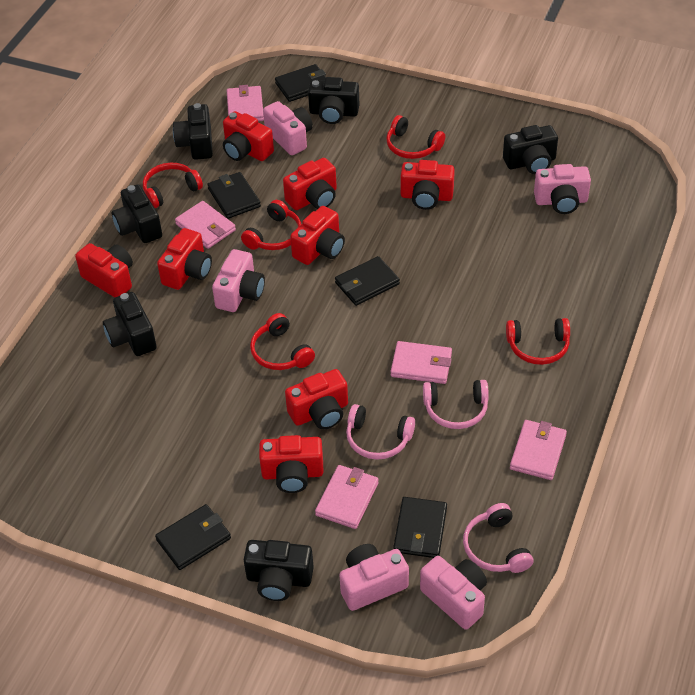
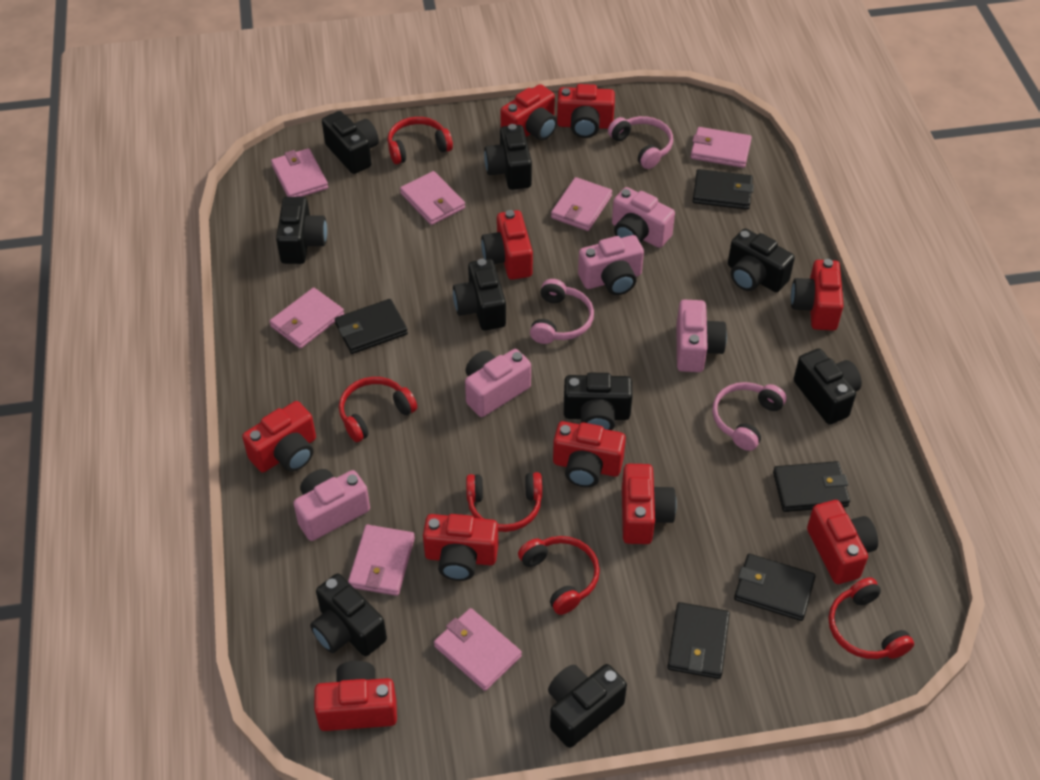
black camera: [103,292,157,356] [112,185,162,243] [173,103,213,160] [244,540,314,601] [308,77,359,124] [503,125,558,174] = 6 -> [276,197,327,264] [310,574,387,656] [322,111,379,174] [453,259,506,330] [484,124,532,190] [548,664,627,748] [564,373,633,430] [728,229,795,292] [794,349,862,425] = 9
pink wallet: [175,201,236,249] [227,85,264,121] [315,465,379,529] [391,341,452,384] [510,420,567,480] = 5 -> [270,288,344,349] [271,148,328,197] [348,525,415,596] [400,171,465,225] [434,608,522,691] [551,177,612,231] [691,127,752,168] = 7
red camera: [75,243,133,298] [157,228,212,290] [223,111,274,161] [259,435,324,493] [283,158,337,210] [285,369,348,429] [290,206,345,265] [401,160,455,210] = 8 -> [242,401,316,472] [314,661,397,731] [423,514,498,581] [481,210,533,280] [500,84,557,141] [553,421,626,487] [557,84,615,138] [622,464,677,544] [791,259,844,331] [807,500,878,584] = 10

